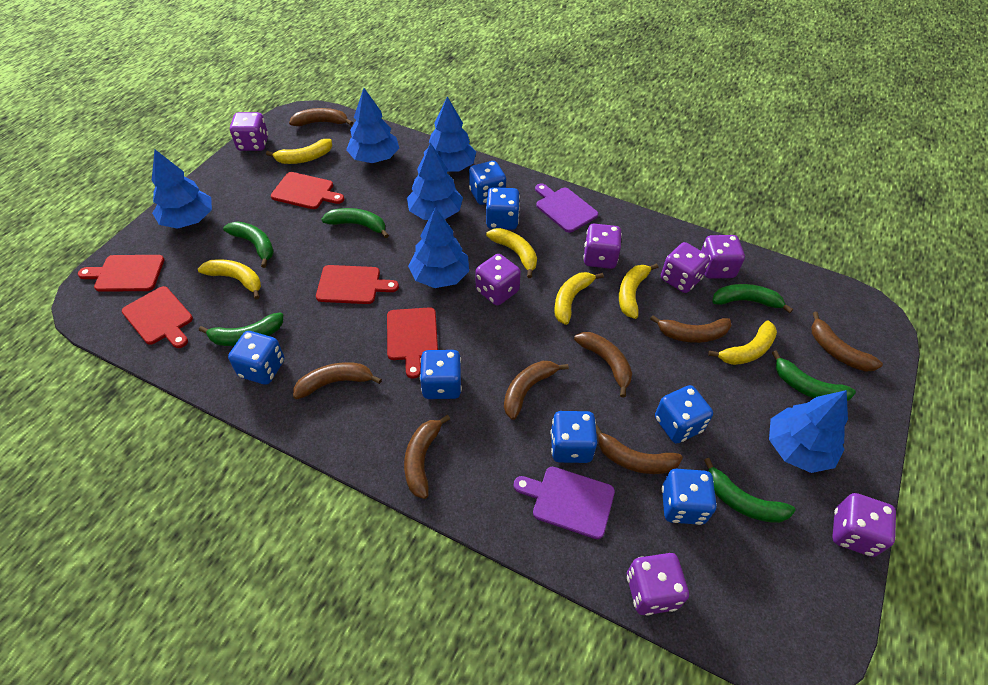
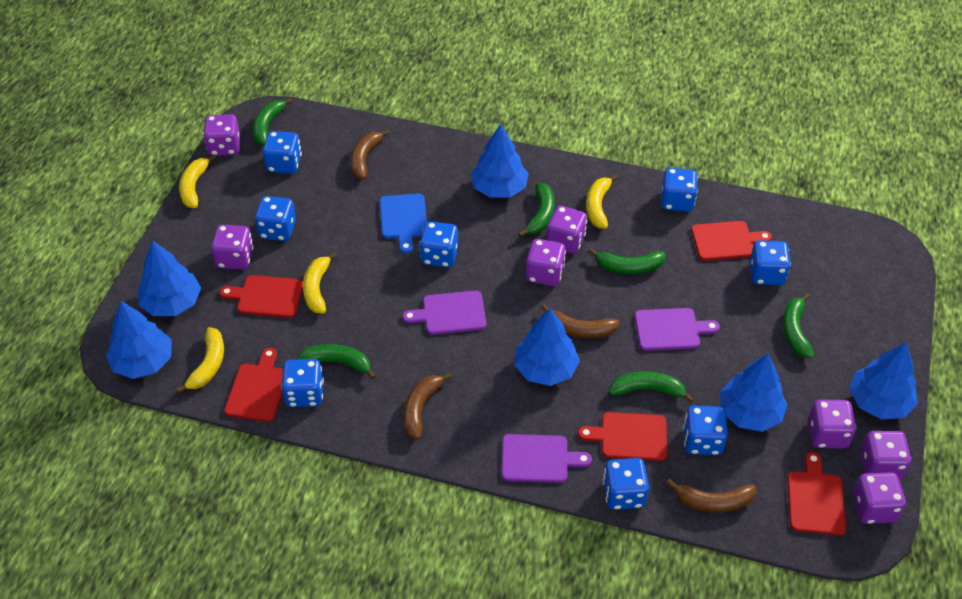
blue cutting board: none = 0 -> [380,193,427,254] = 1
blue dice: [228,331,284,385] [420,350,462,399] [469,161,506,205] [486,187,520,230] [550,411,597,463] [655,385,713,444] [662,469,717,525] = 7 -> [255,196,296,241] [263,131,302,174] [281,359,324,407] [419,221,458,268] [603,458,649,510] [661,168,698,212] [683,405,728,455] [749,240,791,285] = 8
brown banana: [289,108,353,126] [293,362,382,399] [404,415,450,499] [504,361,569,420] [574,332,632,398] [596,425,683,474] [650,315,731,343] [811,312,883,372] = 8 -> [350,130,390,180] [403,373,452,440] [541,304,620,338] [666,479,756,513] = 4
purple cutting board: [514,467,615,539] [535,183,598,233] = 2 -> [402,290,486,335] [502,434,592,483] [635,308,720,351] = 3
yellow banana: [198,259,261,300] [266,139,332,164] [486,228,537,278] [554,272,604,325] [619,263,658,319] [708,321,777,365] = 6 -> [176,327,224,393] [179,154,216,208] [303,252,337,314] [586,174,618,229] = 4

